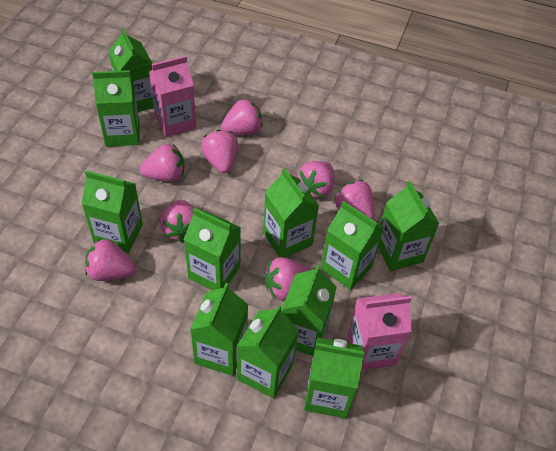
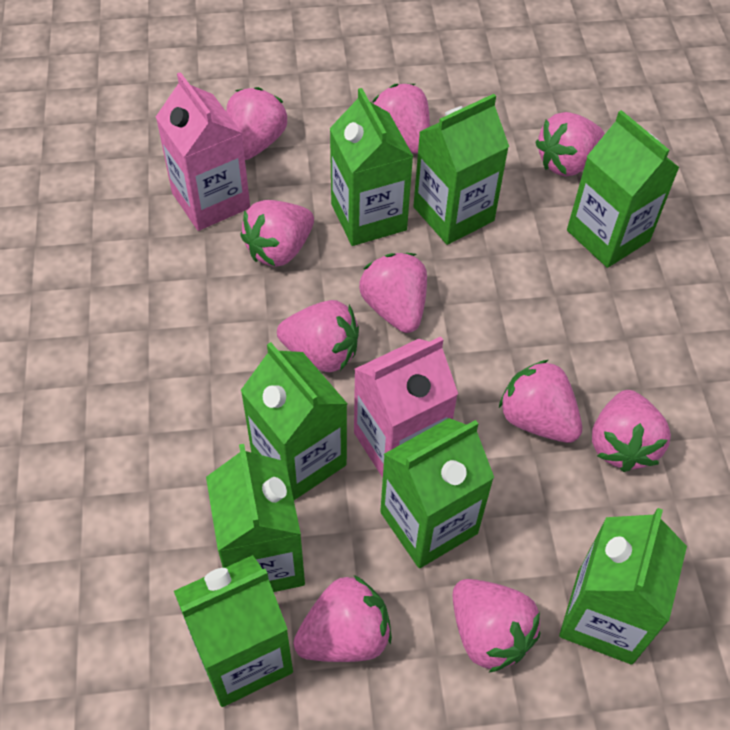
green carton: [81,170,143,253] [92,70,140,147] [108,28,154,112] [184,208,241,291] [190,283,248,376] [237,305,299,398] [263,168,319,258] [282,264,337,356] [304,337,365,419] [321,201,384,290] [378,181,439,271] = 11 -> [174,555,293,707] [206,444,305,592] [240,342,347,500] [330,88,414,246] [380,418,494,568] [413,94,509,245] [559,508,687,665] [567,110,679,268] = 8
pink strawberry: [85,239,136,281] [140,144,185,182] [160,200,194,243] [201,130,238,173] [221,98,263,135] [265,257,310,300] [297,161,334,198] [334,180,375,220] = 8 -> [226,87,287,160] [240,200,314,267] [277,300,359,372] [293,575,392,662] [359,253,427,333] [373,84,430,154] [453,579,541,673] [499,360,582,443] [535,112,605,176] [592,390,671,472] = 10

